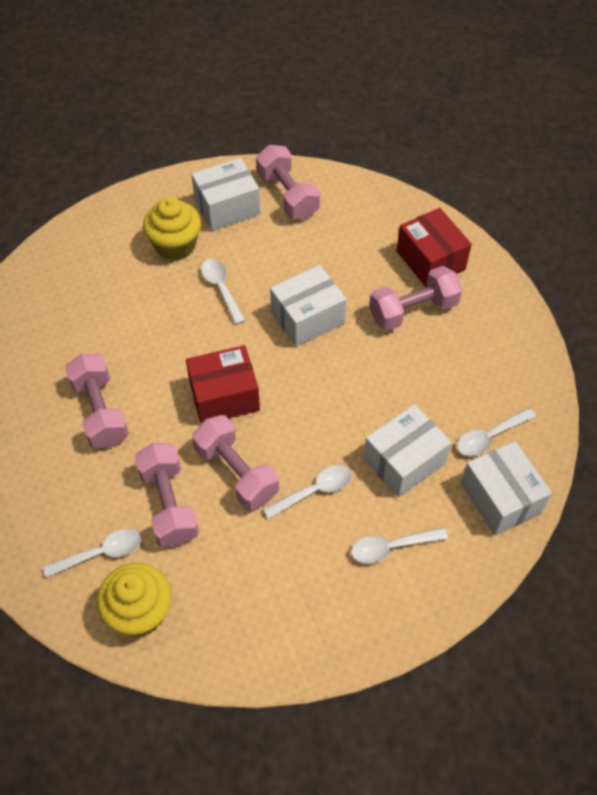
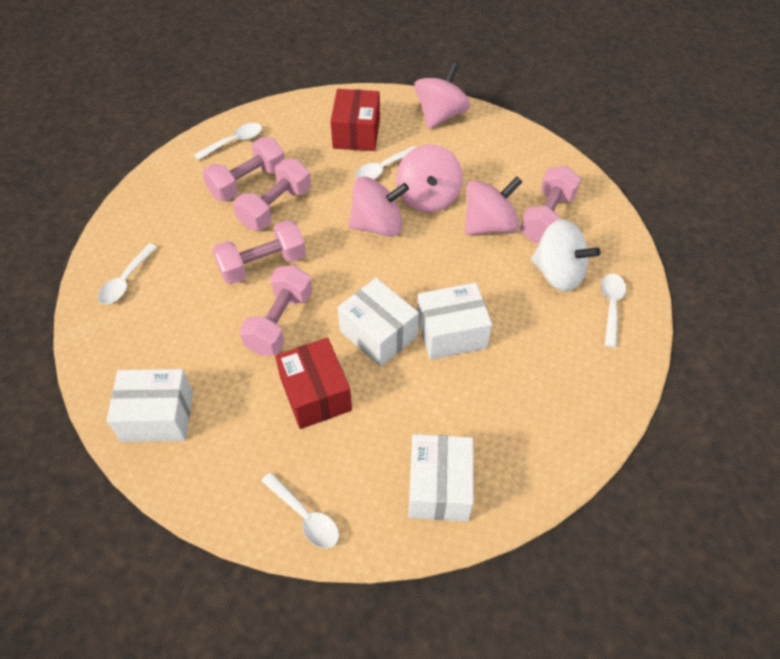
pink spinning top: none = 0 -> [349,177,409,237] [396,144,463,213] [414,62,471,129] [465,177,522,235] = 4
white spinning top: none = 0 -> [531,219,600,292] = 1
yellow cupcake: [97,563,172,637] [143,197,201,261] = 2 -> none = 0

